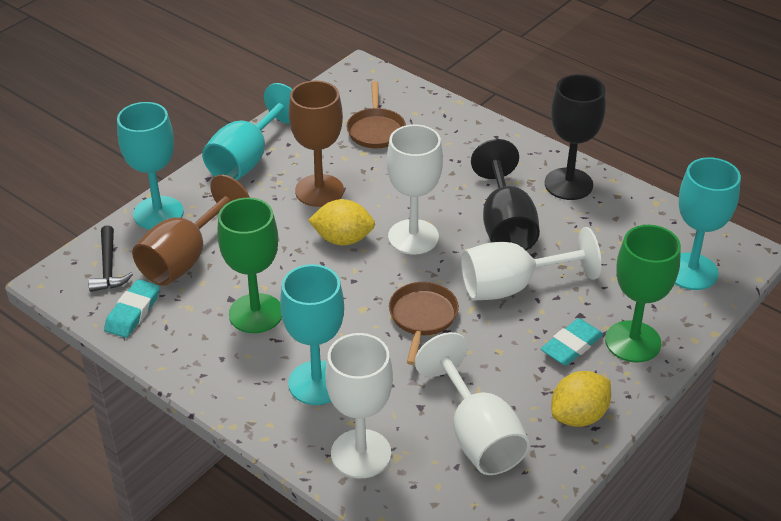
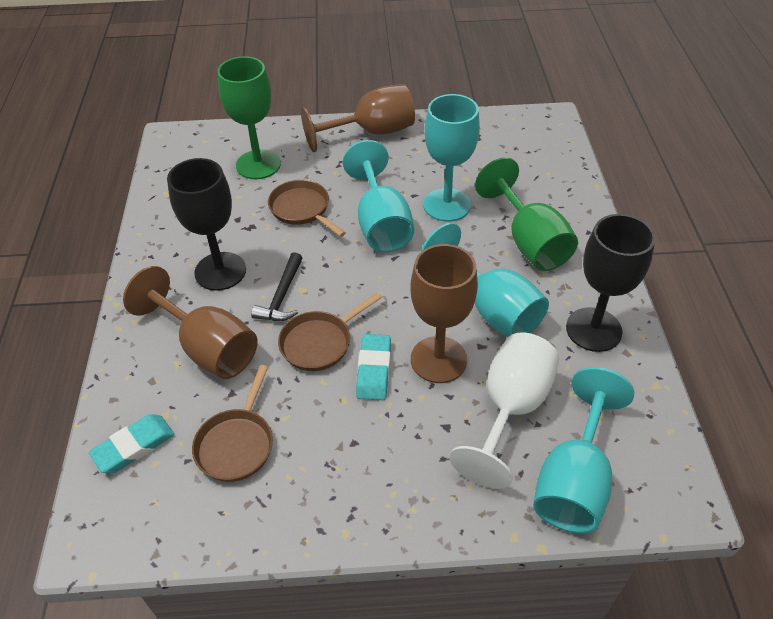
brown goblet: [132,175,250,286] [289,80,344,207] = 2 -> [123,266,258,379] [301,84,415,152] [411,244,478,383] = 3
brown pan: [346,81,406,148] [389,282,459,365] = 2 -> [192,365,273,482] [268,180,346,237] [278,292,382,371] = 3
white goblet: [325,333,393,478] [387,124,443,255] [415,332,530,475] [461,227,601,301] = 4 -> [449,332,559,489] = 1
yellow lemon: [308,199,375,245] [551,371,611,427] = 2 -> none = 0

